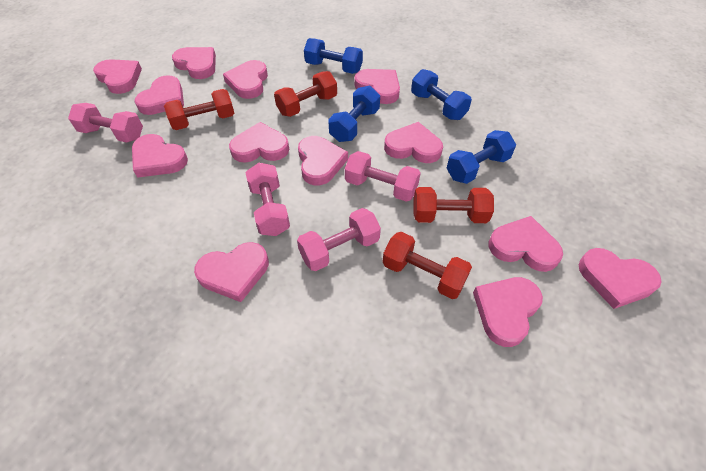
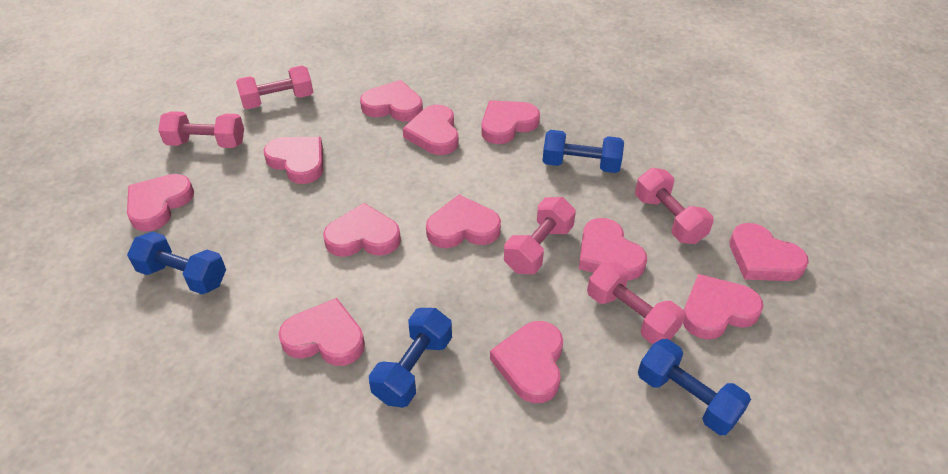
pink dumbbell: [68,103,143,143] [245,163,290,236] [297,208,381,271] [345,151,421,202] = 4 -> [158,111,244,148] [236,65,313,109] [504,197,576,274] [587,261,685,344] [635,168,714,244] = 5
pink heart: [93,59,142,94] [132,134,188,178] [134,75,184,115] [172,47,216,79] [194,242,269,302] [223,60,268,99] [229,122,289,163] [298,136,348,185] [354,69,400,104] [384,122,443,163] [473,277,543,347] [488,216,563,272] [579,248,662,309] = 13 -> [127,174,194,232] [263,137,323,184] [278,298,365,366] [323,203,401,257] [360,80,423,121] [402,105,458,155] [426,195,501,248] [481,100,540,144] [490,321,563,403] [579,218,647,280] [683,274,763,340] [729,223,809,281] = 12
red dumbbell: [164,89,234,130] [274,71,337,117] [383,232,472,299] [413,187,494,223] = 4 -> none = 0

